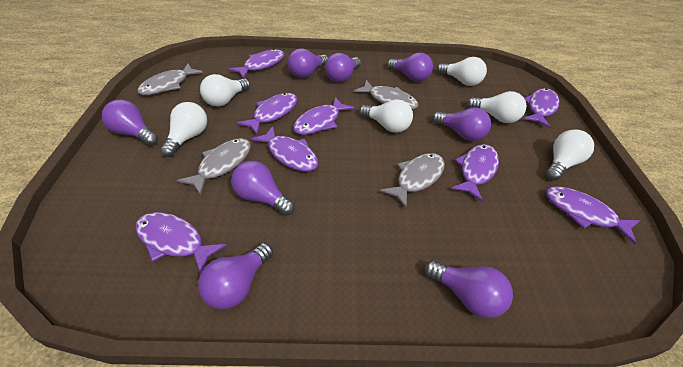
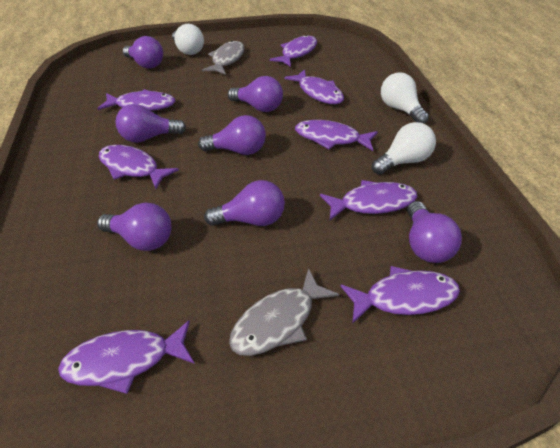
grey fish: [137,64,203,95] [177,138,251,196] [354,80,419,110] [380,153,445,208] = 4 -> [202,41,245,75] [229,268,339,356] = 2
purple light bulb: [102,100,158,146] [198,243,273,309] [231,161,295,216] [288,48,328,78] [325,53,361,82] [387,53,433,82] [424,260,513,318] [432,107,491,141] = 8 -> [97,203,172,251] [115,104,186,143] [123,36,163,68] [198,115,266,155] [204,180,285,226] [228,76,283,112] [407,201,462,263] = 7
white light bulb: [160,102,207,157] [200,74,250,107] [359,99,413,133] [437,57,487,86] [467,91,527,123] [546,129,594,180] = 6 -> [172,24,204,55] [372,122,436,175] [381,72,429,124] = 3

